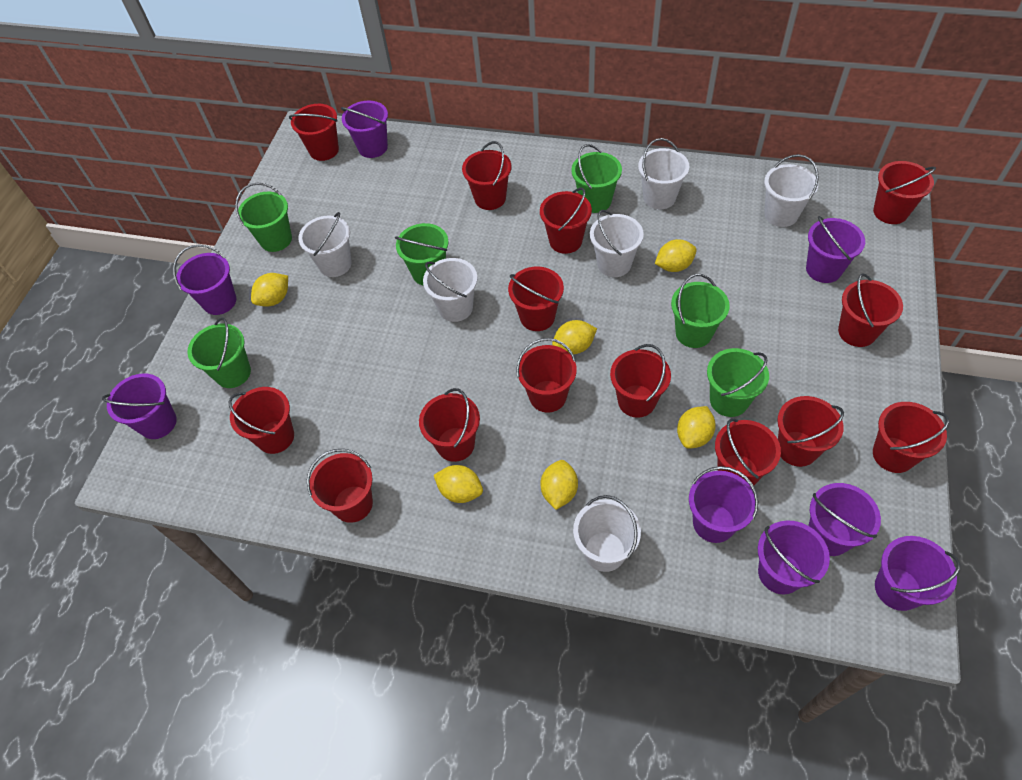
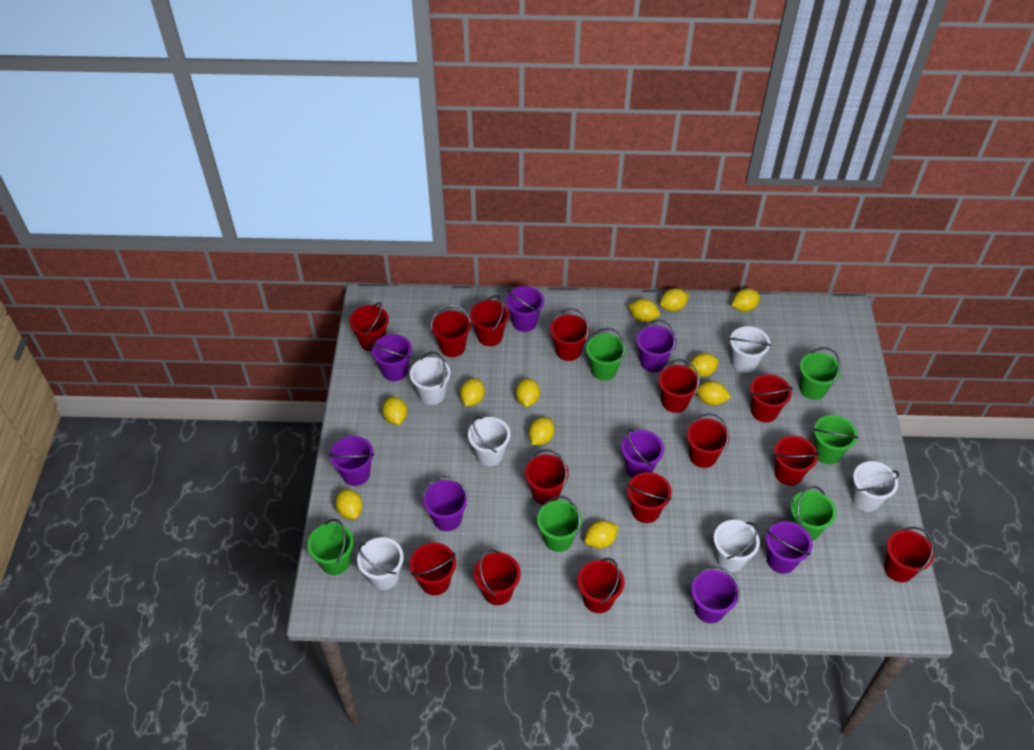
yellow lemon: [251,273,288,307] [434,465,483,503] [540,460,578,510] [552,320,597,354] [655,239,697,272] [677,406,716,449] = 6 -> [335,489,363,520] [382,396,407,425] [460,378,485,406] [516,378,540,407] [528,417,555,445] [584,520,619,548] [628,299,660,322] [660,288,689,312] [689,353,719,377] [696,381,731,406] [731,288,760,312] = 11

